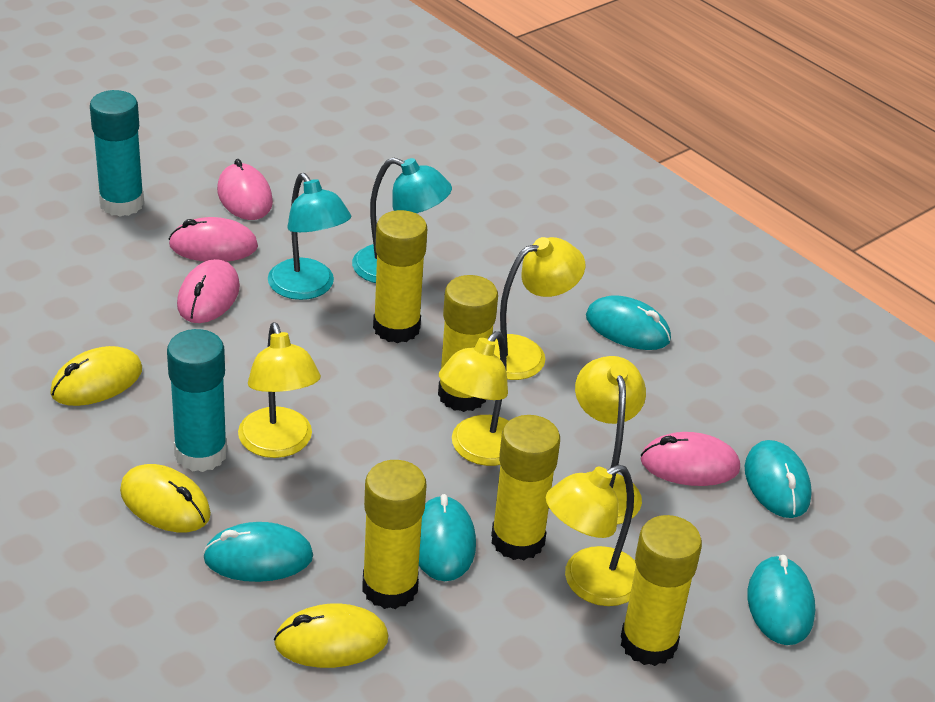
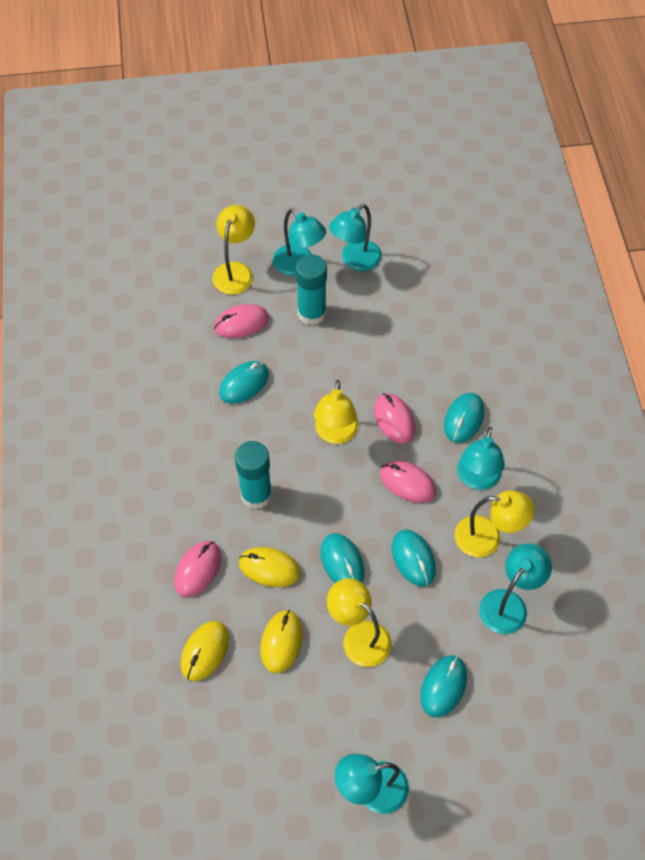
turquoise lamp: [268,173,351,300] [352,158,452,283] = 2 -> [273,209,326,276] [329,204,382,271] [335,754,409,814] [457,427,505,490] [479,543,552,634] = 5
yellow glue stick: [362,460,427,609] [373,210,427,343] [438,275,498,412] [491,415,560,560] [621,515,702,666] = 5 -> none = 0
yellow lamp: [238,322,321,458] [439,331,509,466] [494,237,585,380] [546,465,636,606] [575,356,646,524] = 5 -> [213,205,255,295] [314,380,359,444] [327,578,392,667] [455,490,534,557] = 4

